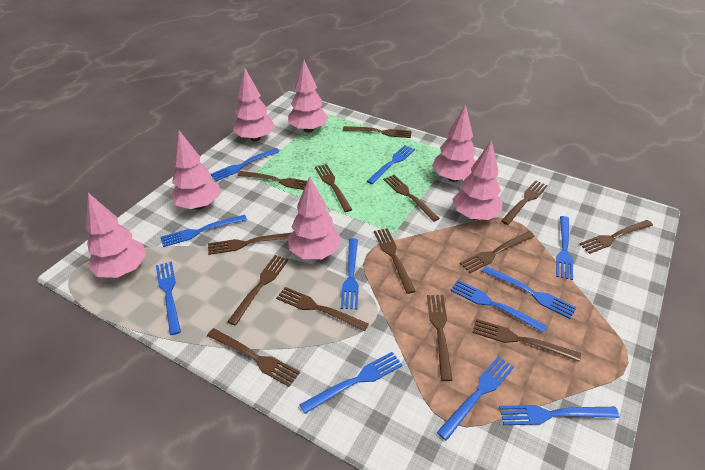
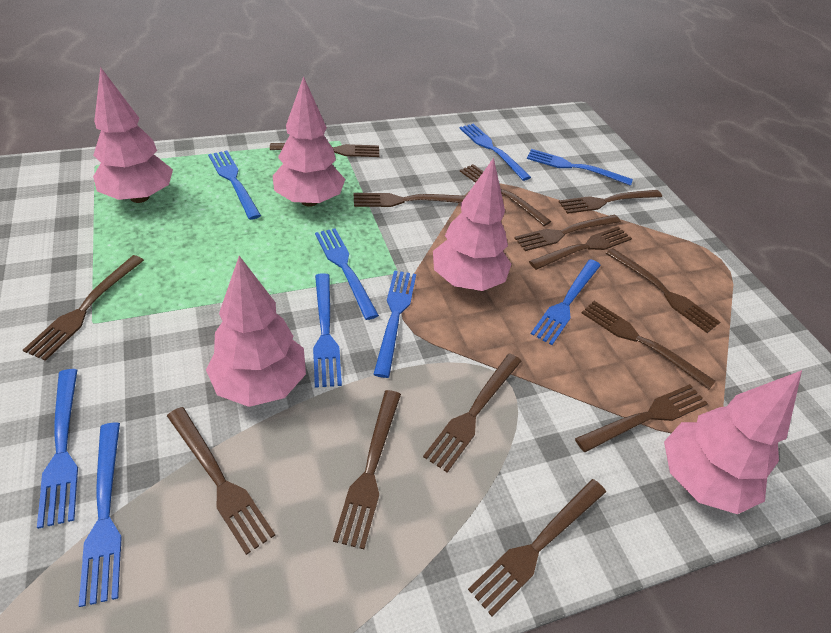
blue fork: [156,262,181,335] [161,215,247,247] [211,148,280,181] [299,352,403,414] [341,238,359,309] [367,145,415,184] [437,356,514,441] [450,280,547,333] [482,266,577,319] [499,405,620,425] [556,216,573,280] = 11 -> [37,369,78,529] [79,423,122,607] [208,151,261,220] [313,273,342,388] [315,228,379,320] [373,270,416,378] [459,124,531,181] [527,149,633,186] [531,259,601,345] = 9
pink tree: [86,193,146,278] [170,131,219,209] [233,68,275,141] [288,60,328,133] [288,176,341,259] [432,104,476,182] [452,140,503,220] = 7 -> [93,67,173,203] [206,256,306,407] [273,76,345,207] [433,158,512,291] [664,370,802,514] = 5

